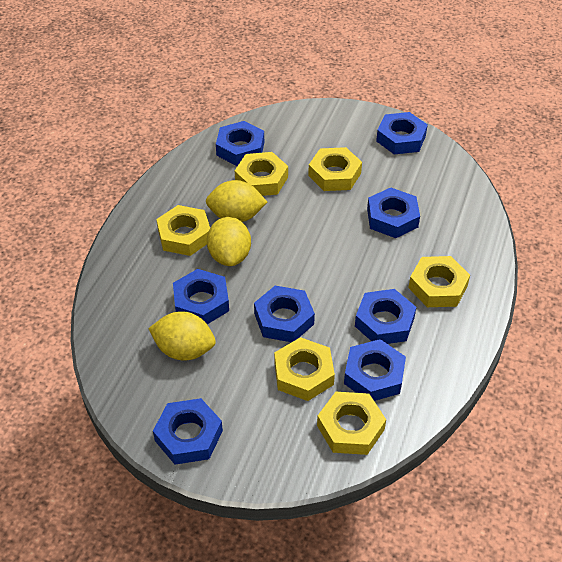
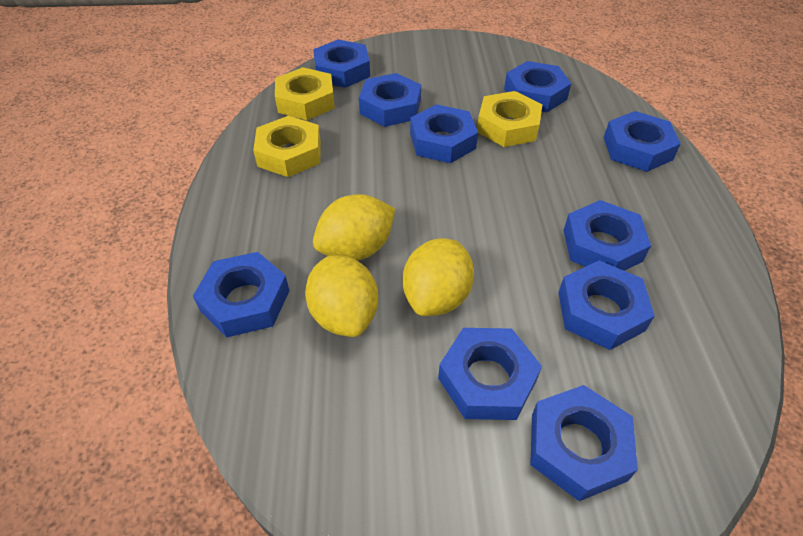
blue nut: [153,398,223,465] [173,269,229,324] [216,121,264,166] [254,286,315,342] [344,339,406,401] [355,289,416,344] [367,188,420,238] [376,112,428,155] = 8 -> [193,252,289,337] [313,39,370,88] [359,73,421,127] [410,104,478,163] [438,328,542,420] [504,61,571,112] [530,385,638,501] [558,261,654,350] [564,200,651,271] [603,111,681,172] = 10
yellow nut: [156,205,210,256] [235,152,288,196] [274,337,335,401] [308,147,362,191] [317,392,386,455] [408,256,470,307] = 6 -> [253,116,321,177] [275,67,335,120] [477,91,543,147] = 3

